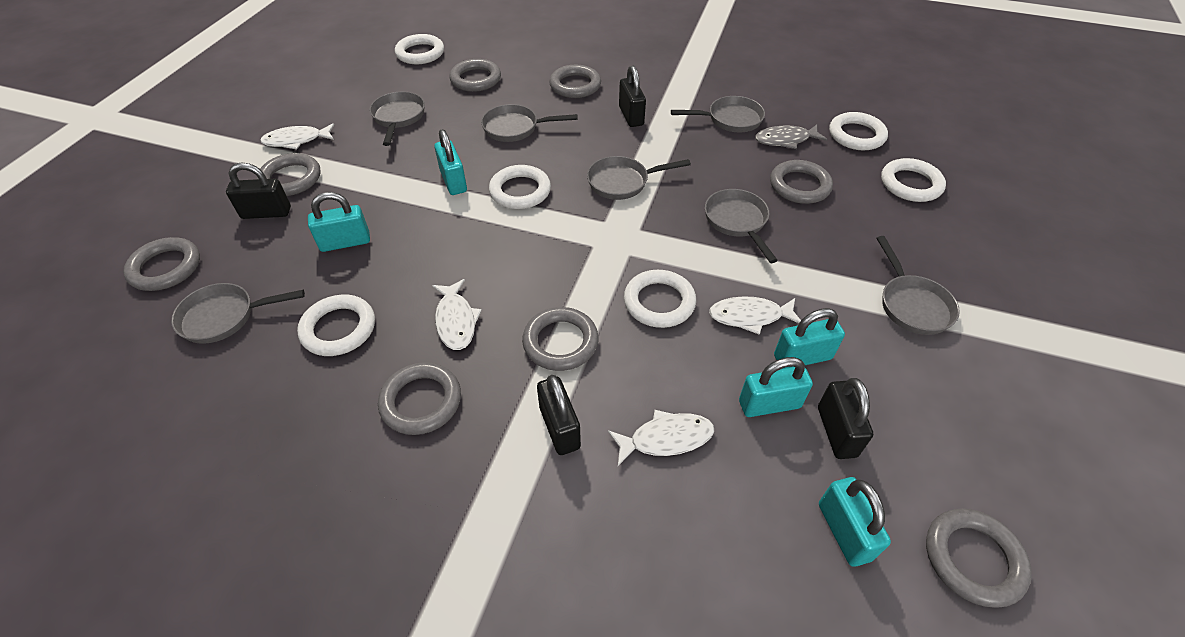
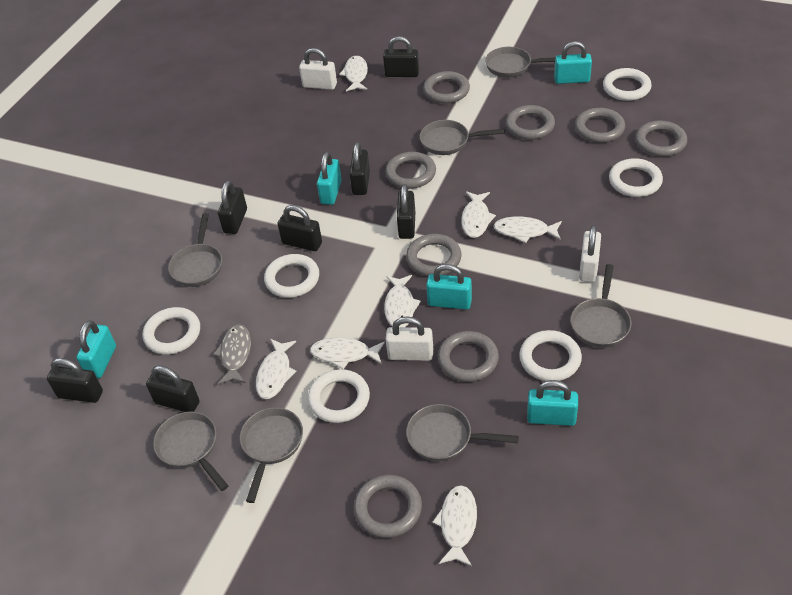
black padlock: [226,163,291,219] [537,375,581,455] [619,66,646,127] [818,378,873,459] = 4 -> [47,358,103,403] [146,366,200,412] [218,180,247,234] [277,205,322,251] [349,142,370,195] [383,36,419,77] [397,184,415,239] = 7
white fish: [260,123,334,149] [432,279,482,350] [608,410,714,466] [709,296,801,335] = 4 -> [256,339,297,399] [310,337,385,369] [339,56,368,92] [384,275,421,327] [432,485,477,566] [461,191,496,238] [493,217,562,243] = 7
white padlock: none = 0 -> [299,48,337,90] [386,316,433,361] [579,225,601,283] = 3

